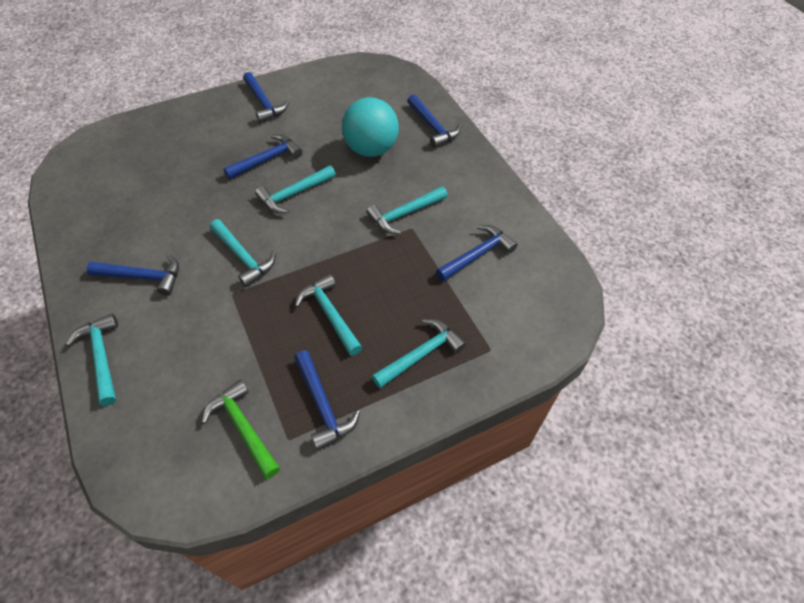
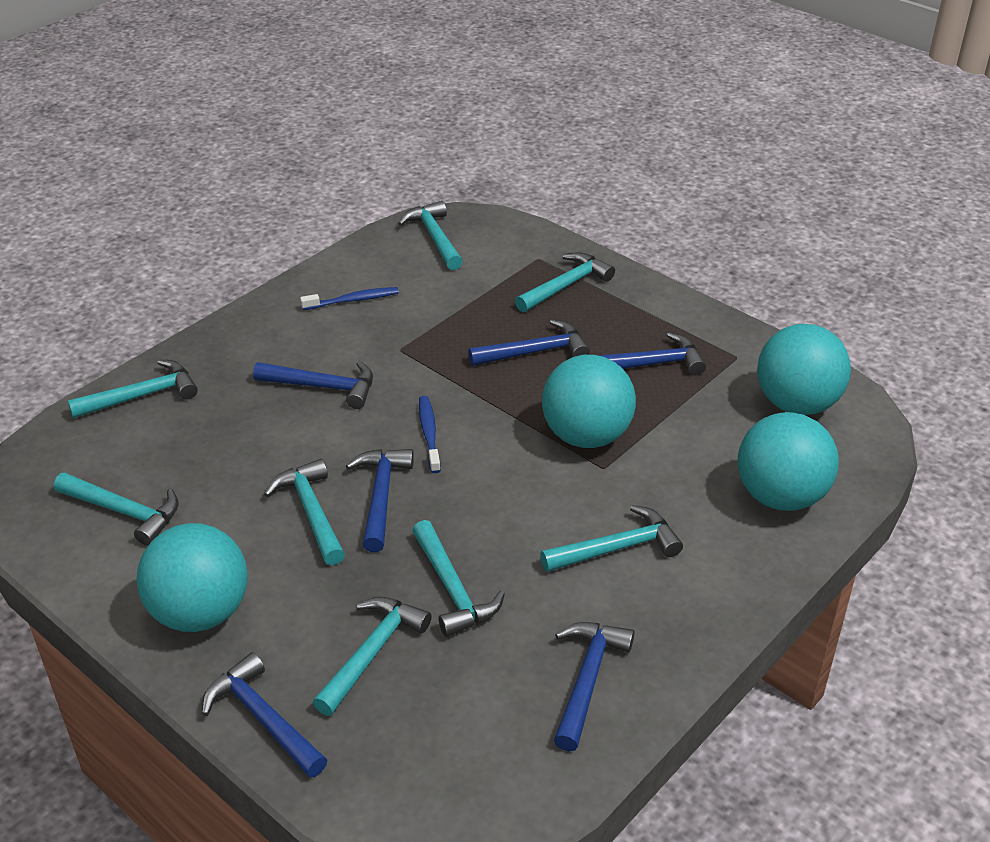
blue toothbrush: none = 0 -> [300,287,399,310] [419,396,441,473] = 2
green hammer: [202,379,280,479] = 1 -> none = 0
turquoise ball: [342,98,399,157] = 1 -> [136,523,248,632] [542,355,636,448] [738,412,839,511] [757,324,851,415] = 4
turquoise hammer: [66,314,118,406] [210,219,275,287] [255,165,336,213] [295,274,362,356] [366,186,448,234] [372,319,466,388] = 6 -> [54,473,179,546] [68,360,198,418] [264,459,345,565] [313,597,432,716] [398,201,463,270] [412,520,505,637] [515,252,615,312] [540,505,683,572] = 8

